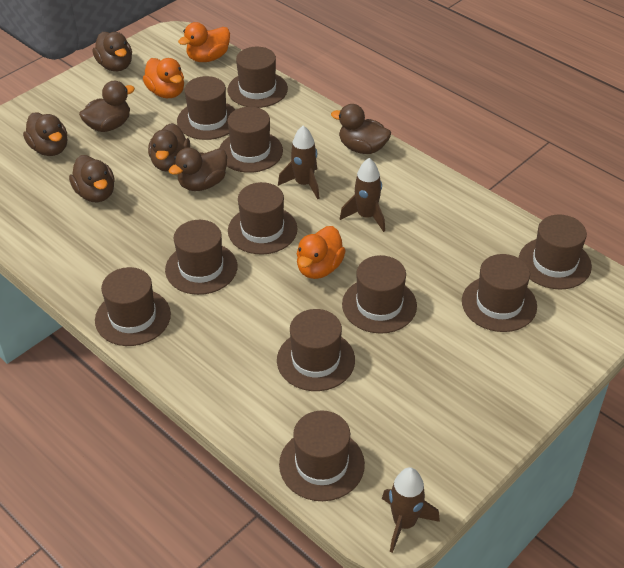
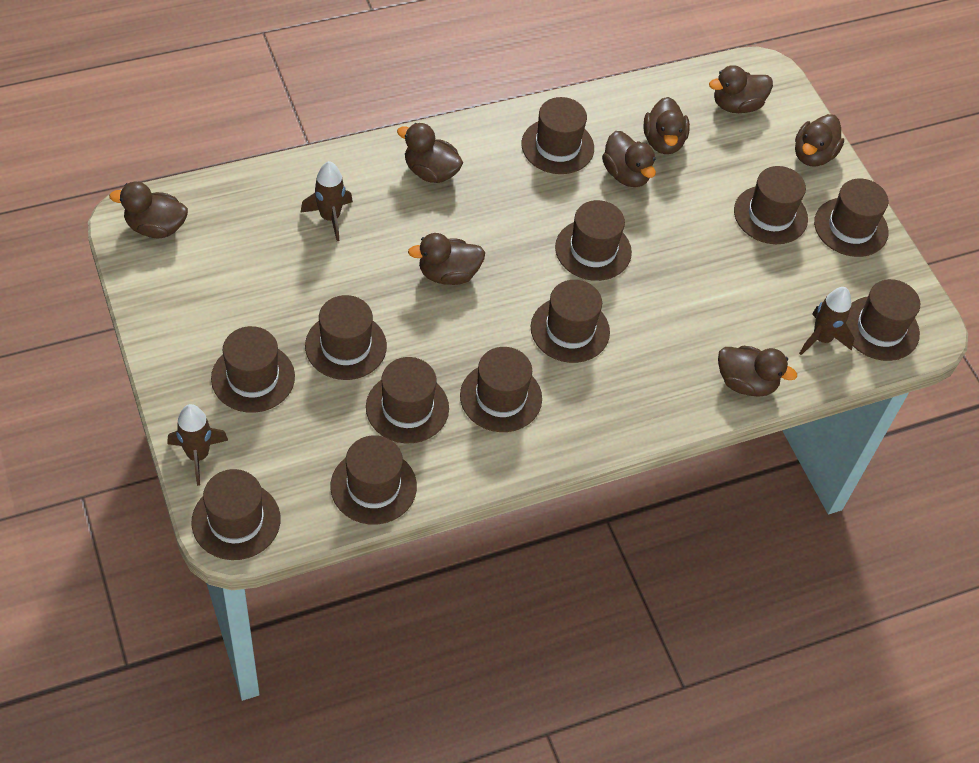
brown duck: [23,113,67,156] [69,155,115,202] [79,81,135,132] [93,32,132,71] [148,123,190,172] [169,147,227,191] [331,104,391,154] = 7 -> [109,182,188,238] [397,123,463,183] [408,233,485,285] [602,131,656,187] [643,97,690,154] [709,65,773,113] [718,346,797,397] [795,114,844,166] = 8
brown hat: [95,267,171,346] [165,220,237,295] [177,76,236,140] [219,107,283,173] [228,47,288,108] [228,182,298,255] [277,309,355,391] [279,411,365,501] [342,255,417,334] [462,254,537,332] [519,214,592,290] = 11 -> [191,469,280,560] [211,326,295,413] [305,295,387,380] [330,435,417,525] [366,357,449,443] [460,347,542,432] [521,97,594,174] [531,280,610,363] [555,200,632,281] [734,166,808,244] [814,179,888,257] [846,279,920,361] = 12
orange duck: [143,58,184,98] [178,22,230,62] [297,226,346,279] = 3 -> none = 0

